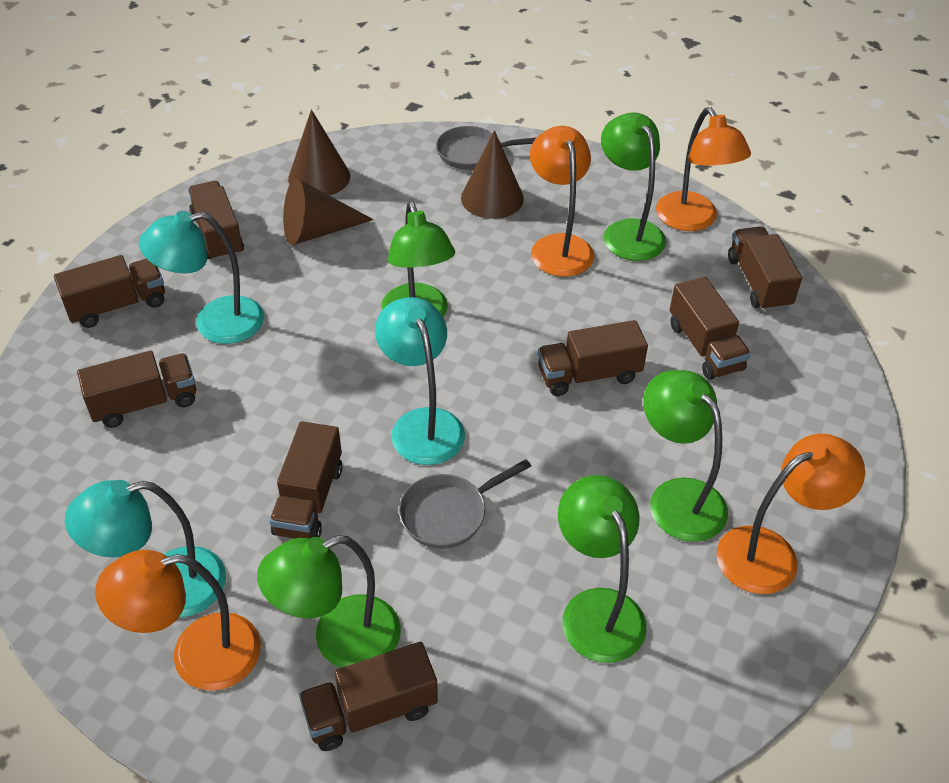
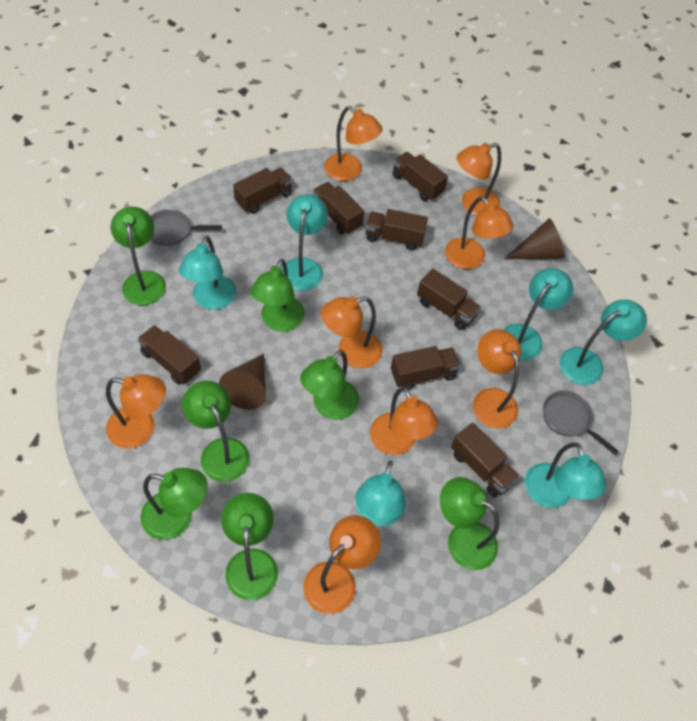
brown cone: [283,178,374,245] [288,109,350,196] [461,130,524,219] = 3 -> [219,354,266,410] [504,218,565,259] = 2
green lamp: [257,535,401,668] [381,201,455,317] [558,475,646,663] [601,112,666,261] [643,370,728,542] = 5 -> [111,207,166,305] [141,468,208,540] [182,380,250,482] [221,493,278,601] [251,259,305,332] [300,350,359,420] [440,477,499,570] = 7
orange lamp: [95,550,261,691] [530,126,594,277] [656,107,751,231] [716,433,865,594] = 4 -> [106,374,166,449] [303,515,381,614] [321,296,383,368] [324,106,383,181] [370,387,438,455] [445,196,514,269] [457,143,501,216] [473,329,521,429] = 8
turquoise lamp: [65,480,226,618] [139,211,264,344] [375,297,465,465] = 3 -> [179,236,236,310] [282,194,328,291] [355,461,406,526] [503,268,573,361] [525,442,606,508] [560,299,647,385] = 6

